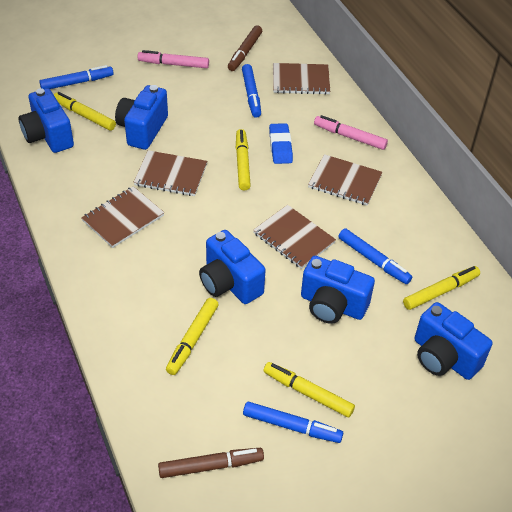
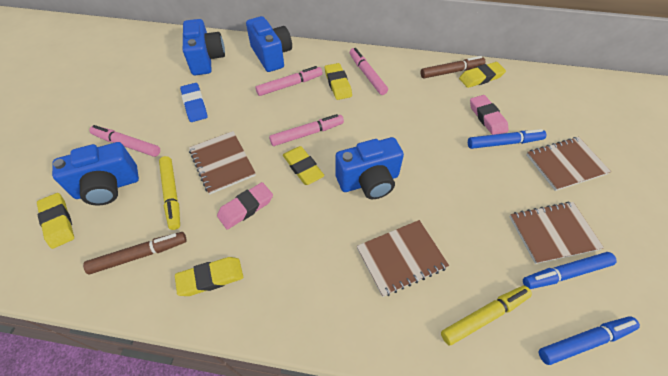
blue camera: [19,88,74,153] [115,85,168,150] [199,230,266,304] [301,256,375,324] [415,302,493,380] = 5 -> [52,142,139,206] [183,19,225,75] [246,16,292,72] [336,137,404,199] = 4
blue marker: [39,65,114,89] [242,64,261,118] [243,402,343,443] [338,228,412,284] = 4 -> [468,129,546,149] [523,252,617,289] [539,316,640,365] = 3
brown notebook: [81,186,164,248] [133,150,207,196] [253,205,336,269] [273,63,330,95] [308,154,383,206] = 5 -> [189,131,256,194] [357,220,449,297] [510,202,604,264] [526,137,611,191] = 4
pink eraser: none = 0 -> [217,182,273,230] [470,95,508,135] = 2
pink marker: [138,50,209,68] [314,115,388,150] = 2 -> [89,125,160,157] [255,66,322,96] [269,114,344,146] [350,48,388,95] = 4
yellow eraser: none = 0 -> [37,193,74,249] [175,257,243,296] [283,146,324,185] [325,63,352,100] [459,62,506,88] = 5
yellow marker: [54,92,116,131] [166,298,219,375] [236,129,251,191] [263,362,355,417] [403,266,480,310] = 5 -> [159,156,180,230] [441,286,532,345] = 2

